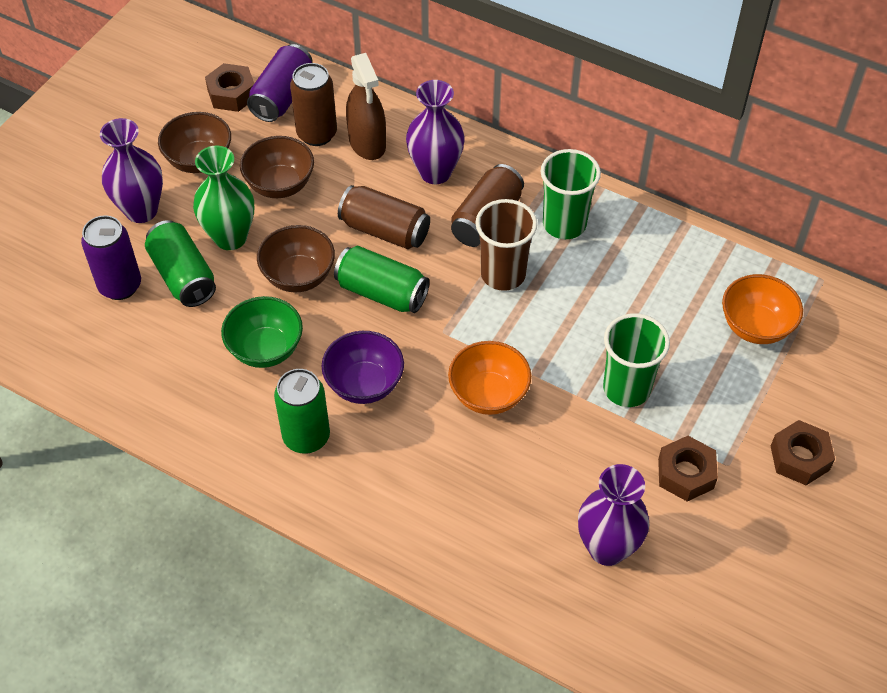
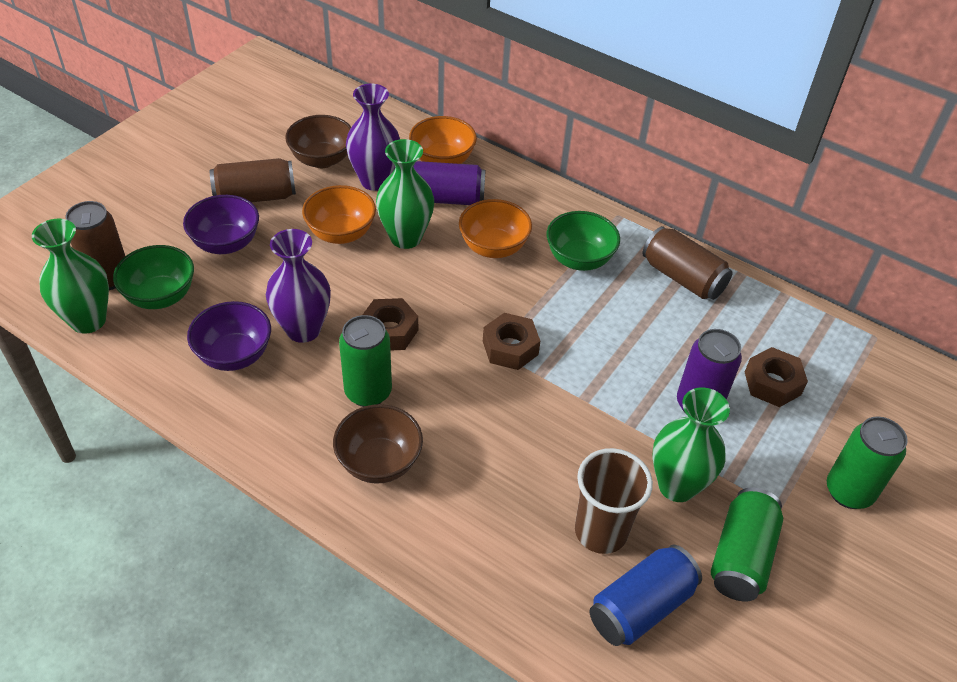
blue can: none = 0 -> [590,545,702,646] = 1
brown bowl: [158,112,231,173] [240,136,314,198] [257,225,335,292] = 3 -> [285,115,351,168] [333,404,423,484] = 2
brown spray bottle: [346,53,386,160] = 1 -> none = 0
green bowl: [221,296,303,368] = 1 -> [113,245,194,309] [547,211,620,271] = 2
green cup: [541,149,601,239] [603,313,670,407] = 2 -> none = 0
green vase: [193,146,254,250] = 1 -> [32,219,109,334] [376,139,434,249] [652,387,730,502] = 3
orange bowl: [448,341,531,415] [722,274,803,344] = 2 -> [302,185,376,244] [409,116,477,164] [459,199,532,258] = 3
purple bowl: [321,331,404,404] = 1 -> [183,195,259,254] [187,301,271,371] = 2
purple vase: [100,118,163,223] [406,80,465,184] [578,464,649,566] = 3 -> [266,229,331,343] [346,84,400,191] = 2

